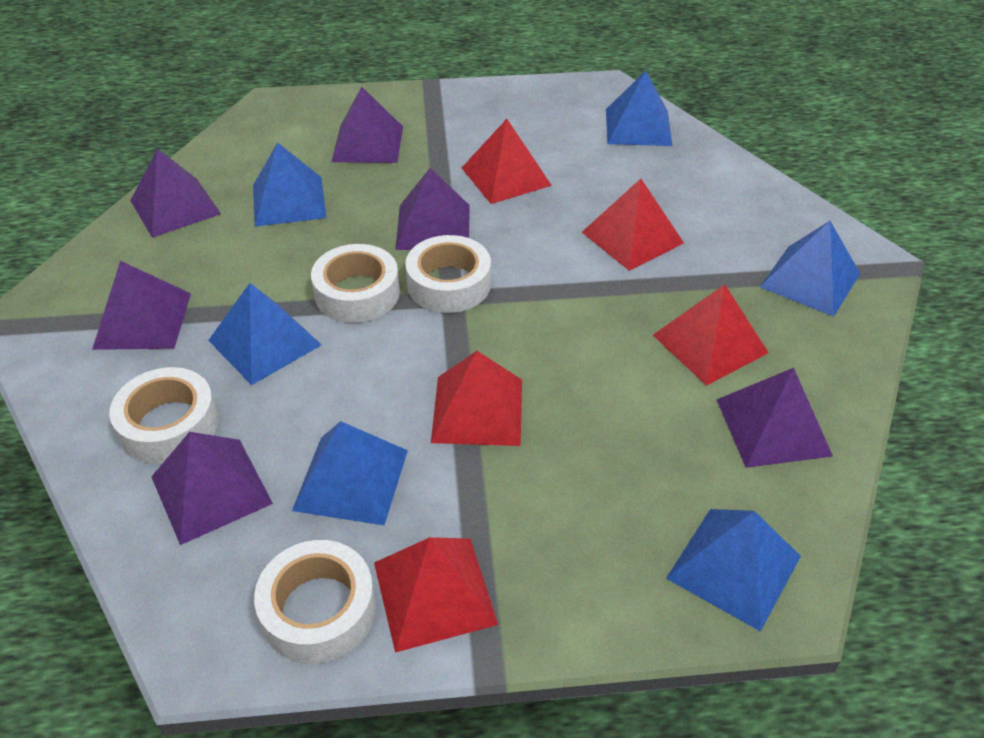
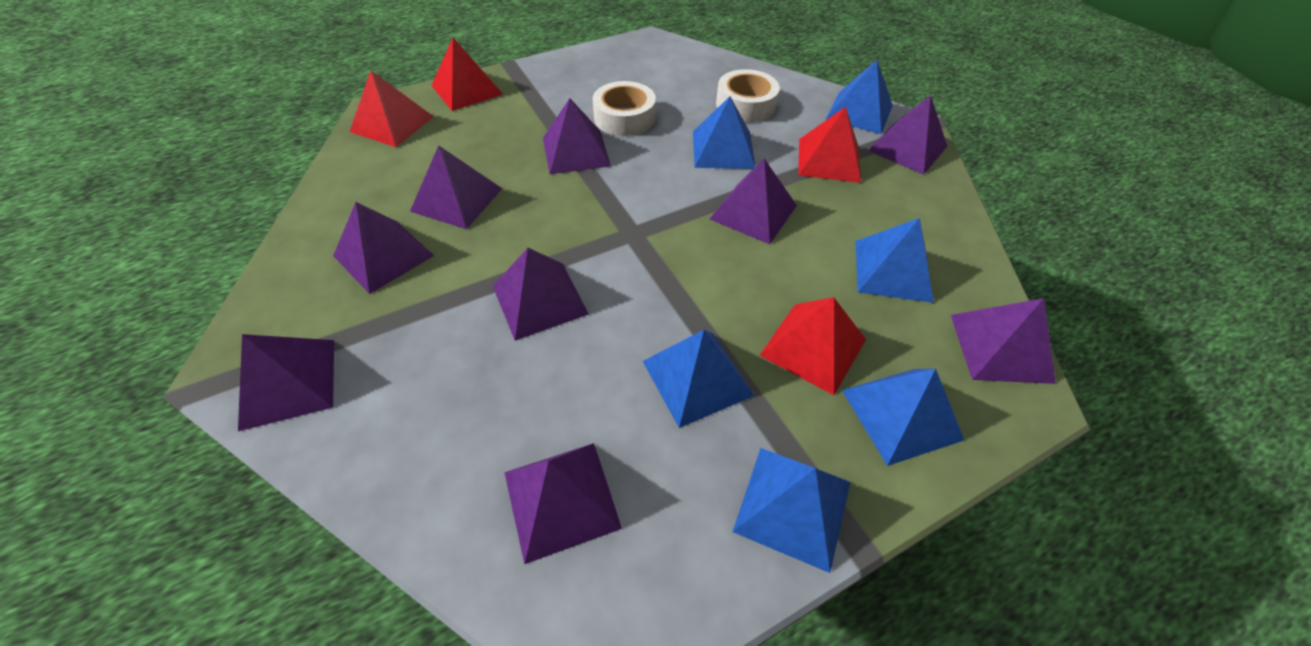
purple pyramid: [92,261,191,350] [130,148,221,238] [152,432,273,545] [331,87,403,163] [395,168,470,250] [716,368,833,468] = 6 -> [238,334,334,431] [333,202,434,294] [410,145,502,229] [493,248,589,341] [504,443,622,564] [543,98,611,174] [710,159,797,244] [868,95,947,175] [951,298,1056,384] = 9
red pyramid: [374,537,498,653] [431,351,522,446] [462,119,552,204] [582,179,684,271] [653,284,769,386] = 5 -> [350,71,434,147] [431,38,503,111] [760,297,866,395] [798,107,861,183] = 4
white tape: [109,367,219,464] [254,540,376,664] [311,244,400,323] [405,235,491,313] = 4 -> [592,81,656,136] [716,69,780,122] = 2

